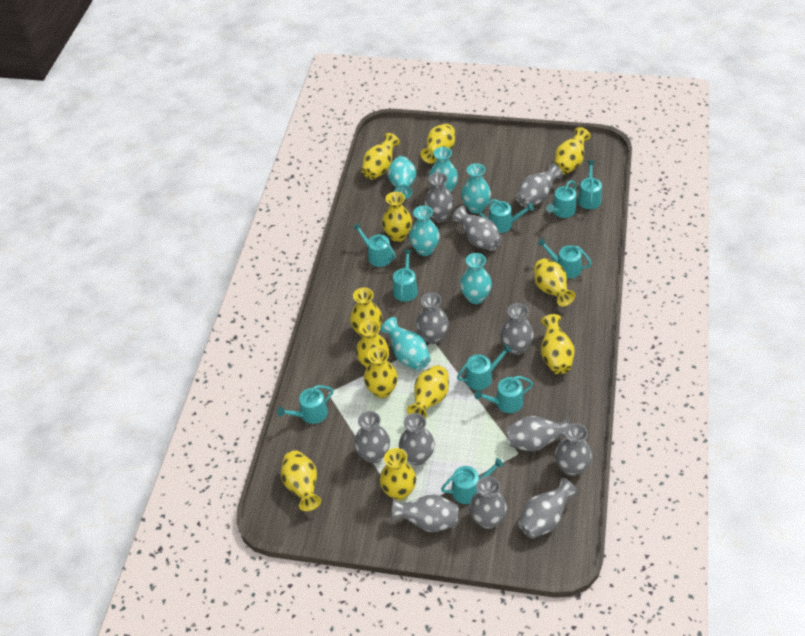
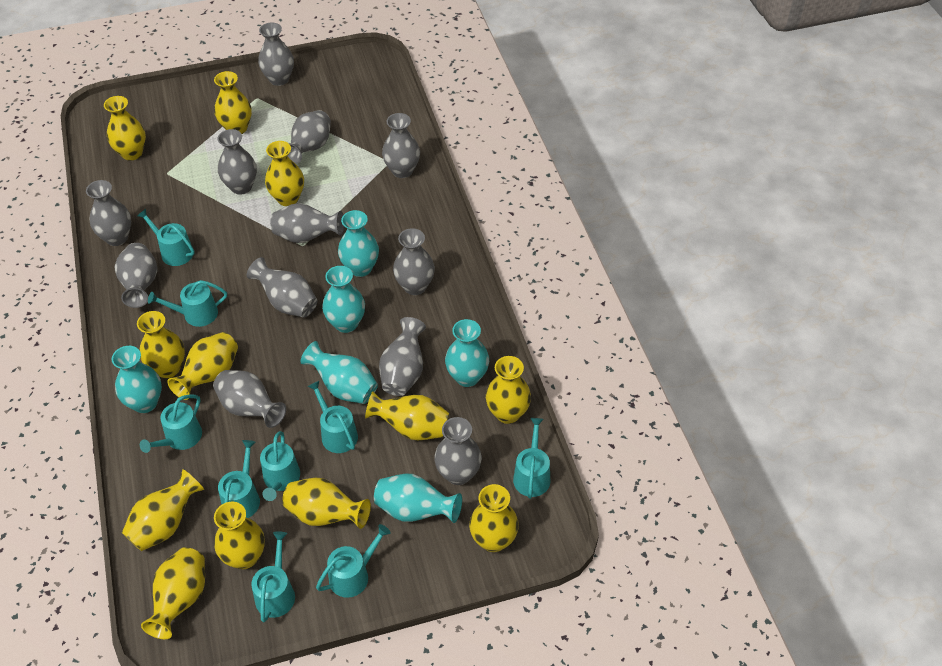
turquoise watering can: [277,385,333,424] [353,223,396,267] [393,250,418,302] [441,458,504,504] [457,344,512,390] [474,376,533,413] [479,199,534,233] [538,238,592,279] [546,180,577,218] [578,161,602,209] = 10 -> [137,209,195,266] [140,394,202,453] [148,280,227,327] [218,440,260,518] [251,531,295,622] [260,431,300,501] [308,381,358,453] [316,524,391,598] [513,418,550,499] = 9

